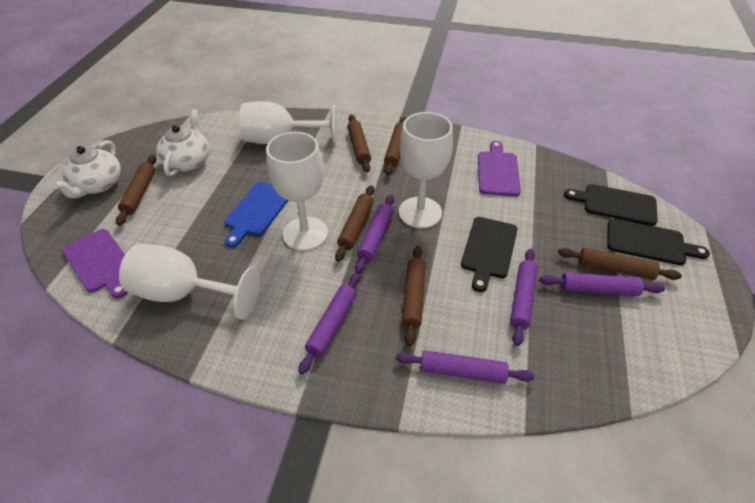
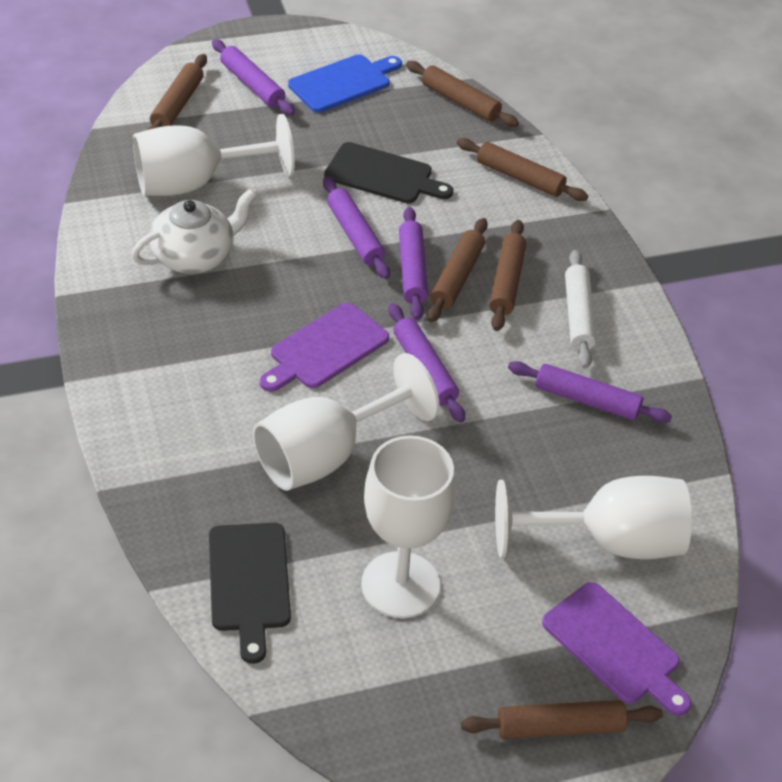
black cutting board: [461,217,517,292] [564,184,658,226] [607,218,710,265] = 3 -> [209,523,291,664] [324,142,453,204] = 2
white rolling pin: none = 0 -> [565,250,596,368] = 1
white teapot: [53,140,121,198] [156,109,210,177] = 2 -> [131,189,257,274] = 1

